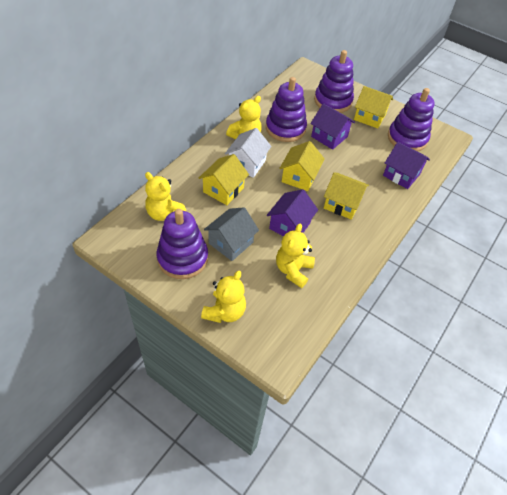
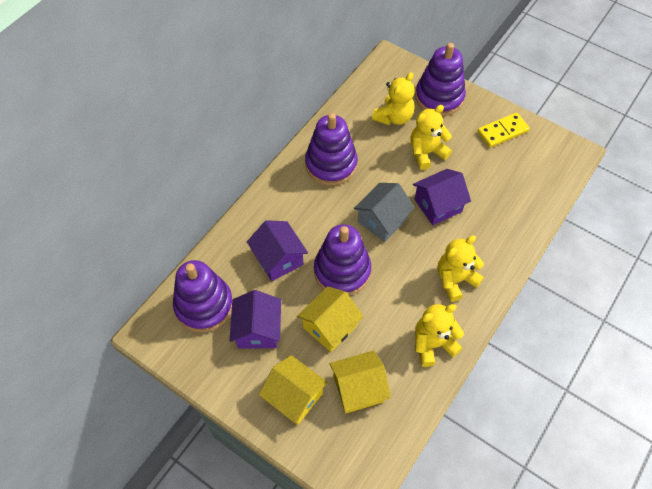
white house: [225,128,271,178] = 1 -> none = 0
yellow domino: none = 0 -> [477,113,530,148] = 1
yellow house: [199,154,249,205] [279,141,325,191] [324,172,369,220] [354,86,393,128] = 4 -> [258,355,328,425] [297,286,364,352] [330,350,391,413] = 3

